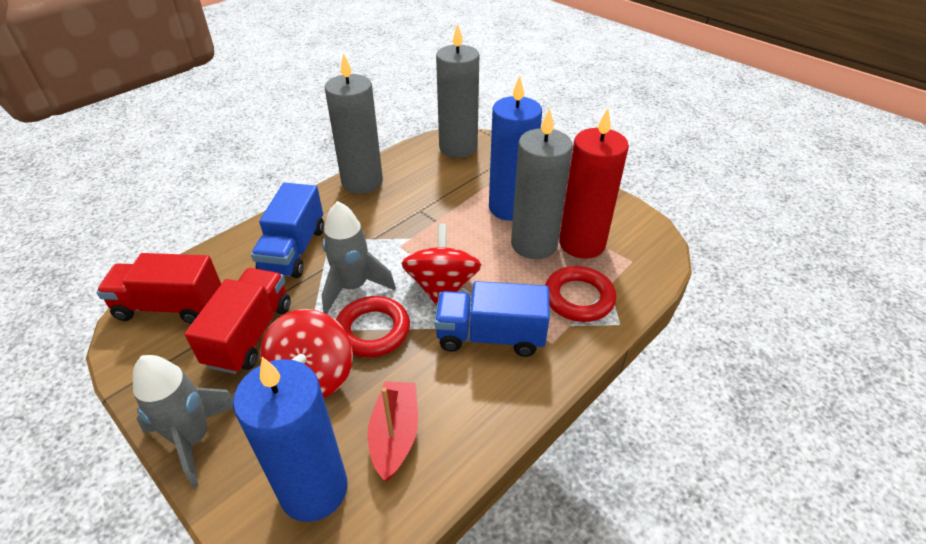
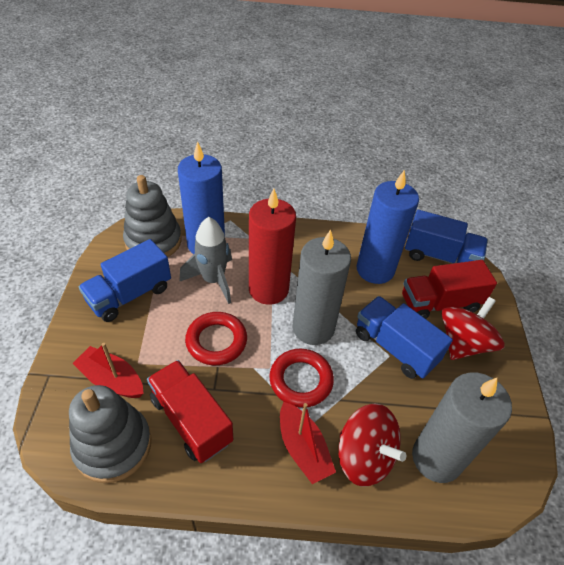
blue truck: [251,183,324,278] [434,281,550,357] = 2 -> [78,239,171,322] [356,296,453,379] [405,210,488,264] = 3
grey candle: [325,53,383,194] [436,23,479,158] [511,108,573,259] = 3 -> [292,229,351,345] [412,372,512,483] = 2
grey rocket: [133,355,234,488] [322,201,396,314] = 2 -> [179,217,232,304] = 1
grey stacking toy: none = 0 -> [69,385,152,483] [123,175,182,257] = 2
red boat: [367,381,418,481] = 1 -> [72,343,144,398] [280,402,336,484] = 2

